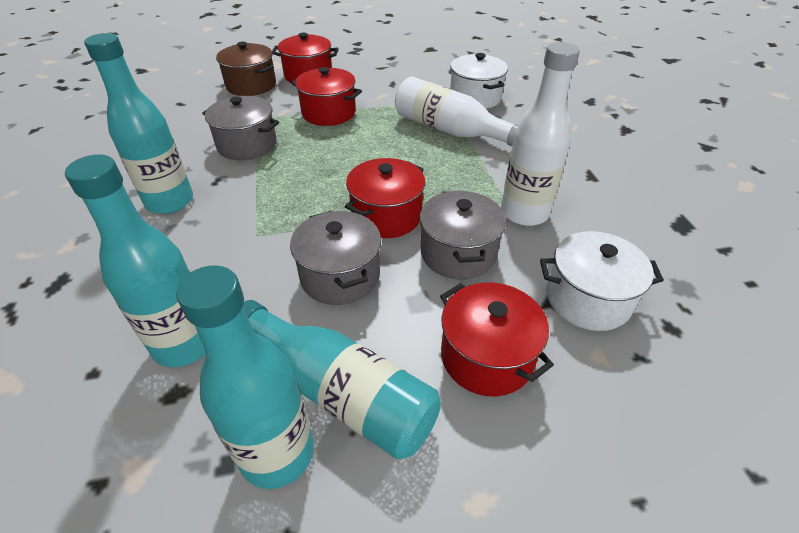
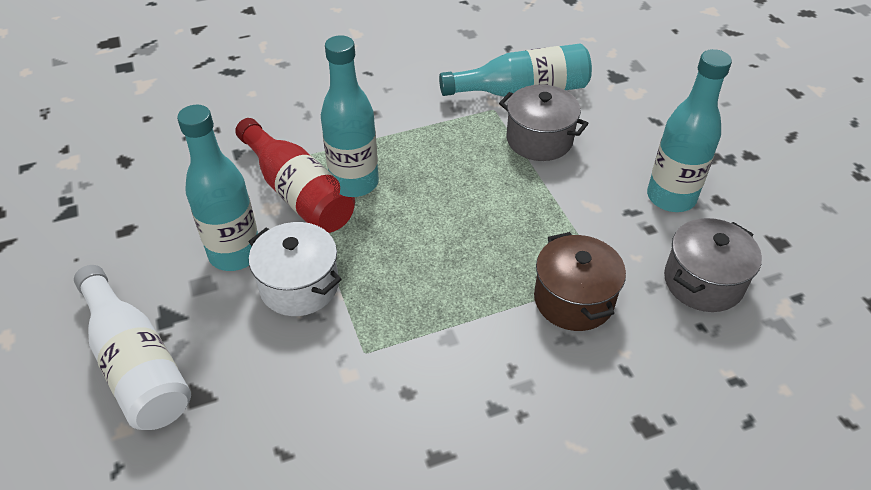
grey pot: [202,96,279,160] [290,211,381,305] [420,191,506,279] = 3 -> [499,85,589,161] [664,218,762,312] = 2
red bottle: none = 0 -> [235,118,355,233] = 1
red pot: [272,33,339,83] [291,67,362,126] [345,158,425,238] [440,282,554,396] = 4 -> none = 0
white bottle: [395,76,519,146] [501,42,580,226] = 2 -> [74,265,191,430] = 1
white pot: [450,53,508,109] [540,231,664,331] = 2 -> [249,222,342,316] = 1

